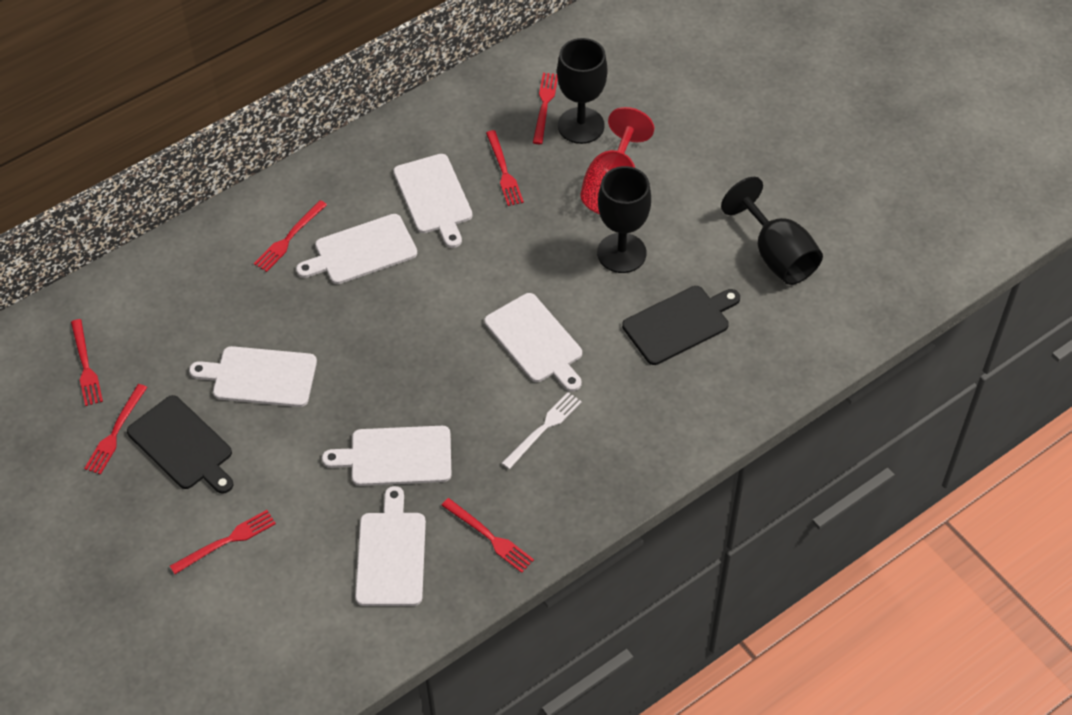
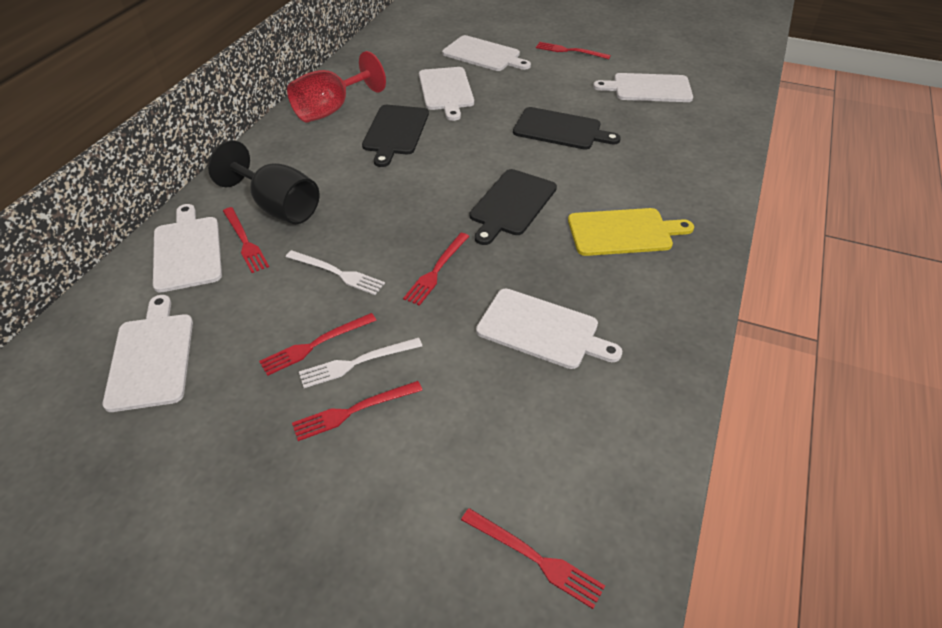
black cutting board: [127,395,233,494] [622,286,740,365] = 2 -> [362,105,429,167] [470,169,557,245] [513,107,621,150] = 3
black goblet: [557,38,608,144] [597,166,651,273] [721,177,823,285] = 3 -> [208,140,319,224] = 1
red fork: [71,319,103,406] [84,384,147,475] [170,510,276,574] [254,200,327,272] [441,498,534,573] [486,130,524,206] [533,73,558,144] = 7 -> [223,207,269,273] [259,313,376,376] [292,381,422,441] [403,233,469,306] [461,508,605,609] [536,42,611,59] = 6
white fork: [502,392,582,469] = 1 -> [286,250,385,295] [299,338,422,388] = 2
yellow cutting board: none = 0 -> [568,208,694,256] = 1

